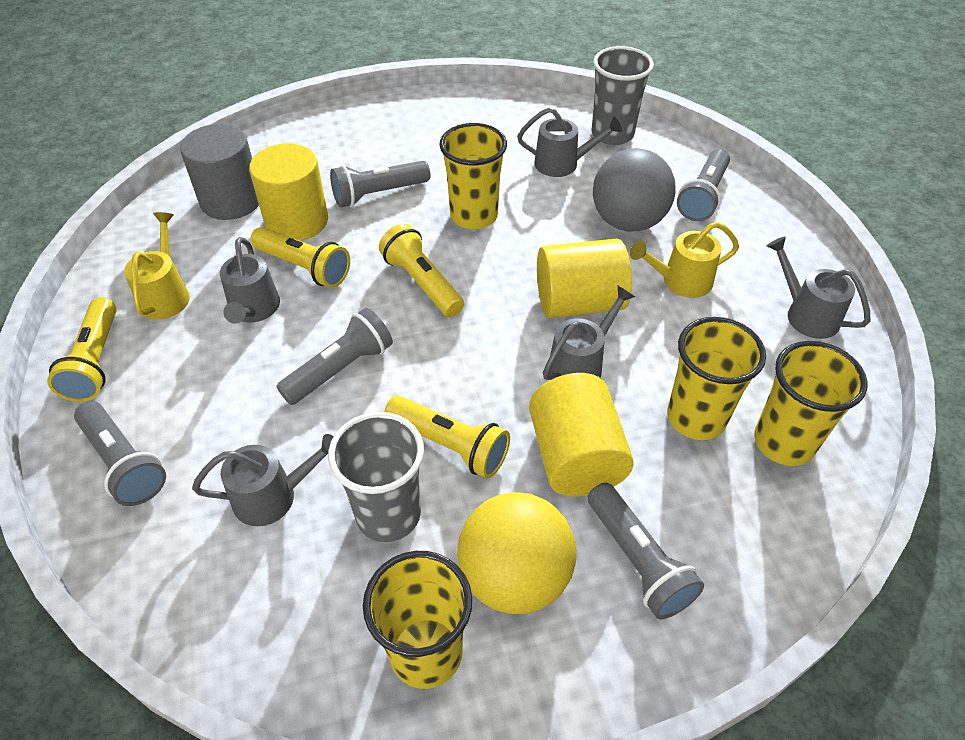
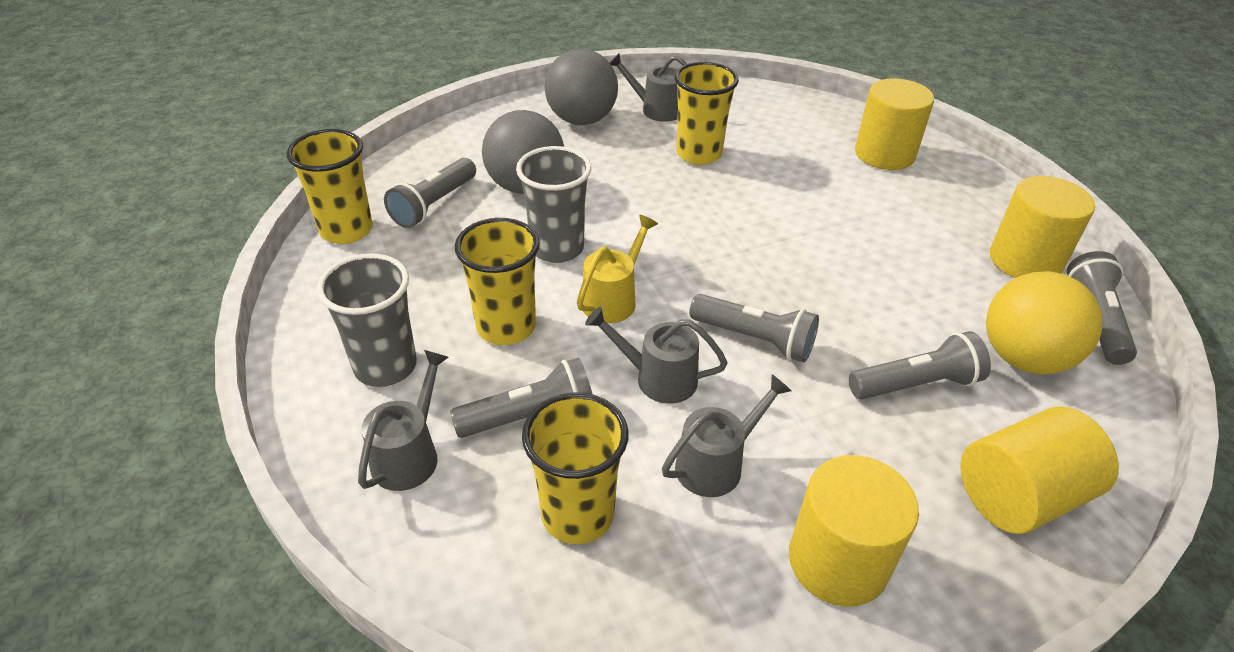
grey ball: [593,148,676,231] = 1 -> [482,110,564,194] [545,49,618,125] = 2
grey cylinder: [180,124,259,220] = 1 -> none = 0
grey watering can: [192,434,334,526] [220,237,280,324] [517,108,622,177] [543,286,635,380] [767,236,870,339] = 5 -> [358,350,449,491] [585,307,728,404] [610,53,687,122] [662,374,792,497] = 4
yellow cylinder: [249,143,328,241] [529,373,634,497] [537,239,632,318] = 3 -> [789,455,919,607] [855,78,934,170] [960,406,1119,534] [990,176,1095,278] = 4
yellow flashlight: [47,297,117,402] [250,227,350,288] [379,224,464,317] [385,395,510,478] = 4 -> none = 0
yellow watering can: [124,212,190,320] [630,222,739,298] = 2 -> [577,215,658,323] = 1

